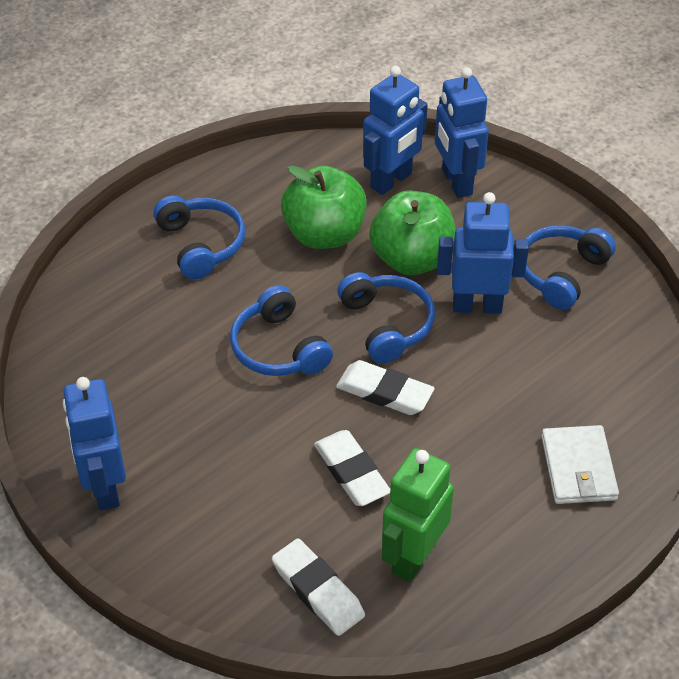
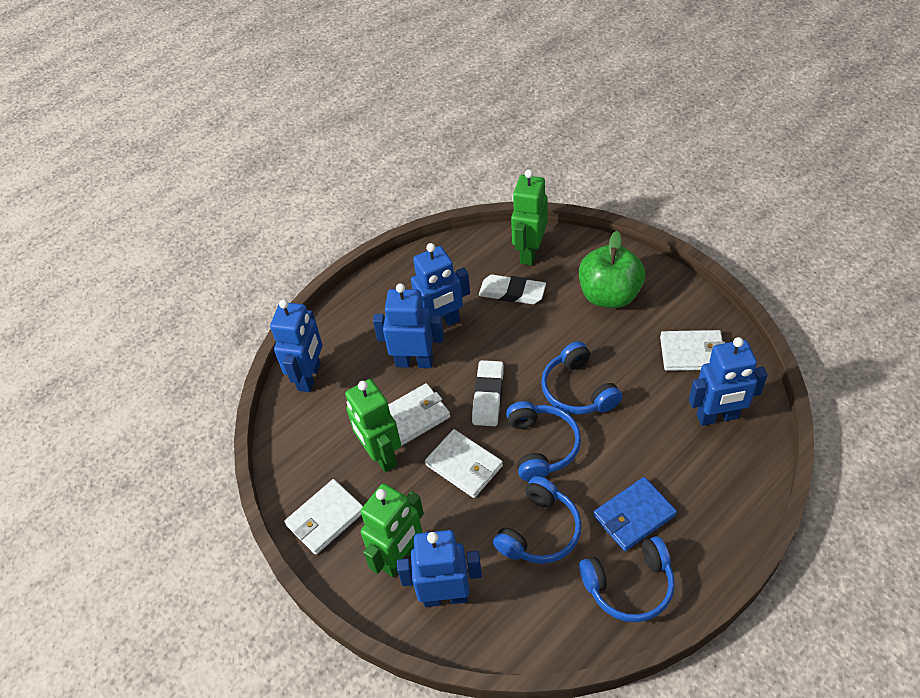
blue robot: [63,377,126,510] [363,66,428,195] [435,67,489,198] [437,192,529,314] = 4 -> [270,299,322,392] [373,283,444,368] [397,530,482,607] [411,243,470,326] [689,337,768,426] = 5
blue wallet: none = 0 -> [593,477,677,551] = 1
green apple: [281,165,367,249] [369,190,456,275] = 2 -> [579,231,645,308] = 1
green robot: [382,448,454,582] = 1 -> [345,379,401,472] [361,483,424,577] [511,170,548,265] = 3
white eraser: [272,538,365,636] [314,430,390,506] [336,360,435,415] = 3 -> [472,360,504,426] [479,275,546,304] = 2
white wallet: [541,425,619,504] = 1 -> [284,479,363,555] [388,383,450,446] [425,429,503,498] [660,330,725,371] = 4

